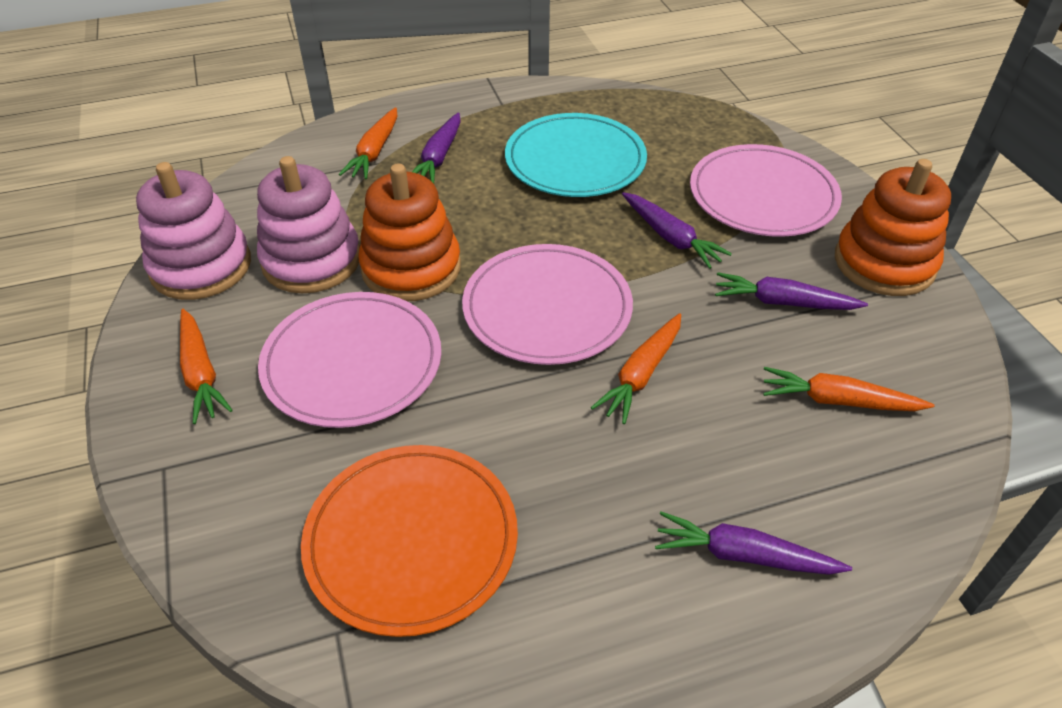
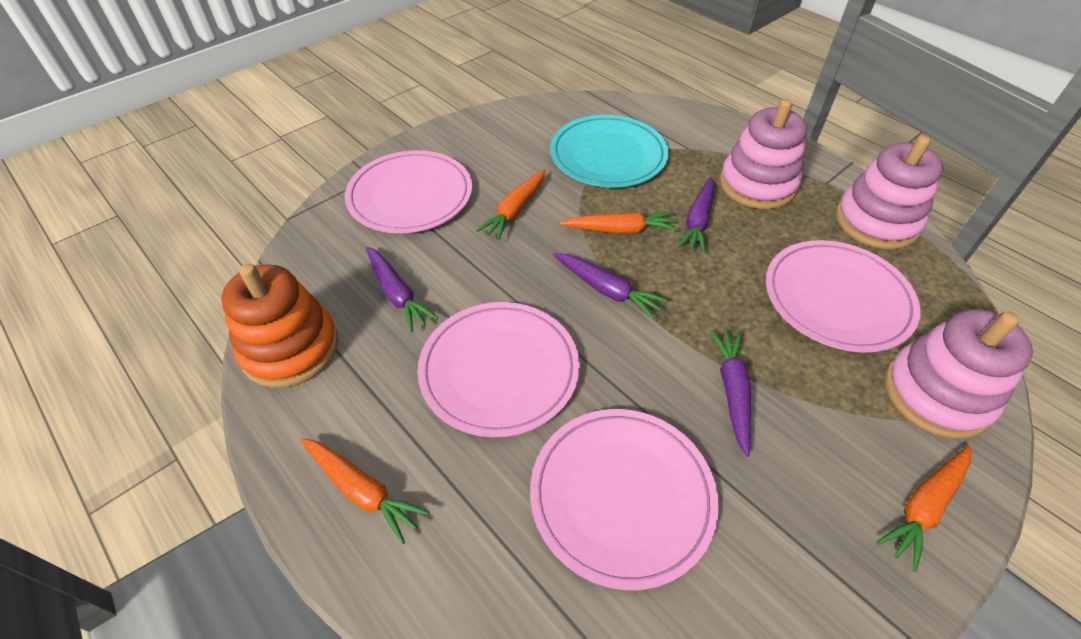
orange plate: [301,445,518,637] = 1 -> none = 0
orange stacking toy: [358,164,461,301] [835,159,951,296] = 2 -> [222,263,339,388] = 1
pink plate: [258,292,441,428] [462,244,633,365] [690,144,842,237] = 3 -> [345,150,472,233] [417,302,580,437] [530,409,719,590] [766,240,921,353] = 4
pink stacking toy: [136,162,251,300] [257,156,360,293] = 2 -> [720,99,807,209] [836,135,943,249] [884,309,1033,438] = 3

